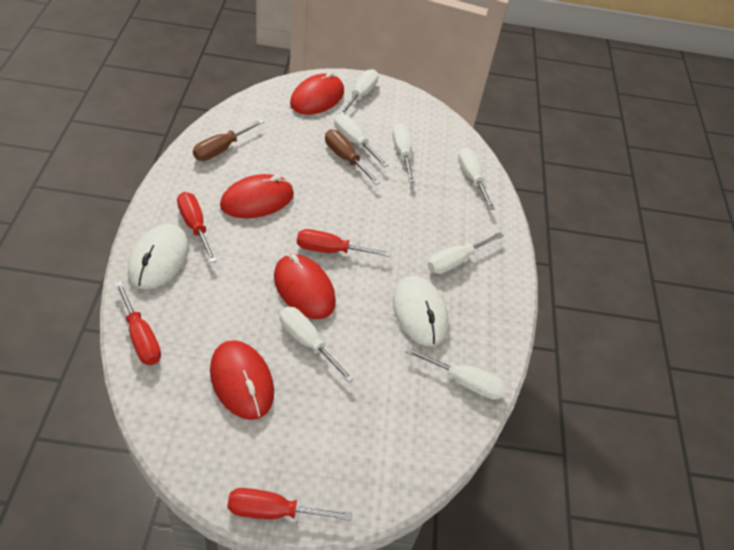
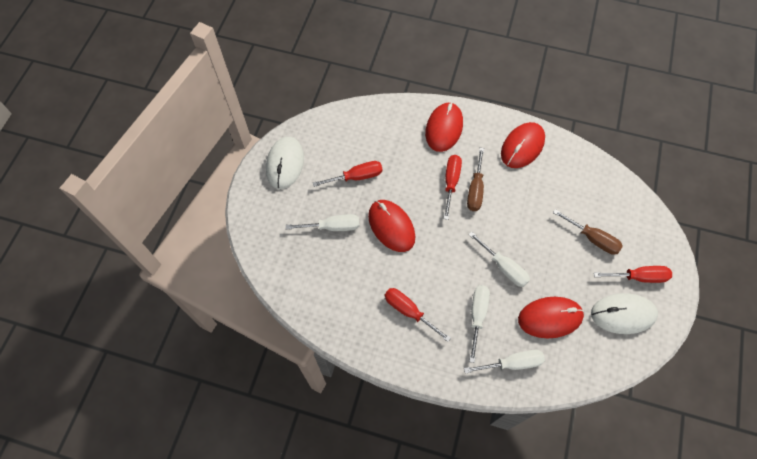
white screwdriver: [280,307,354,382] [334,114,388,167] [339,69,379,114] [392,123,415,183] [405,347,506,400] [428,232,504,274] [458,147,495,210] = 7 -> [286,214,359,231] [464,350,545,373] [469,232,530,287] [469,285,490,363] = 4

